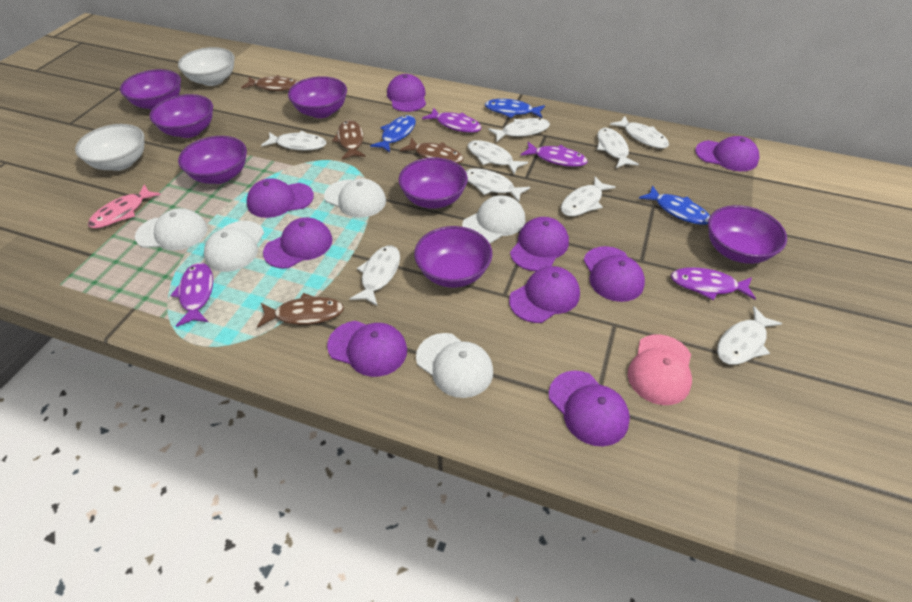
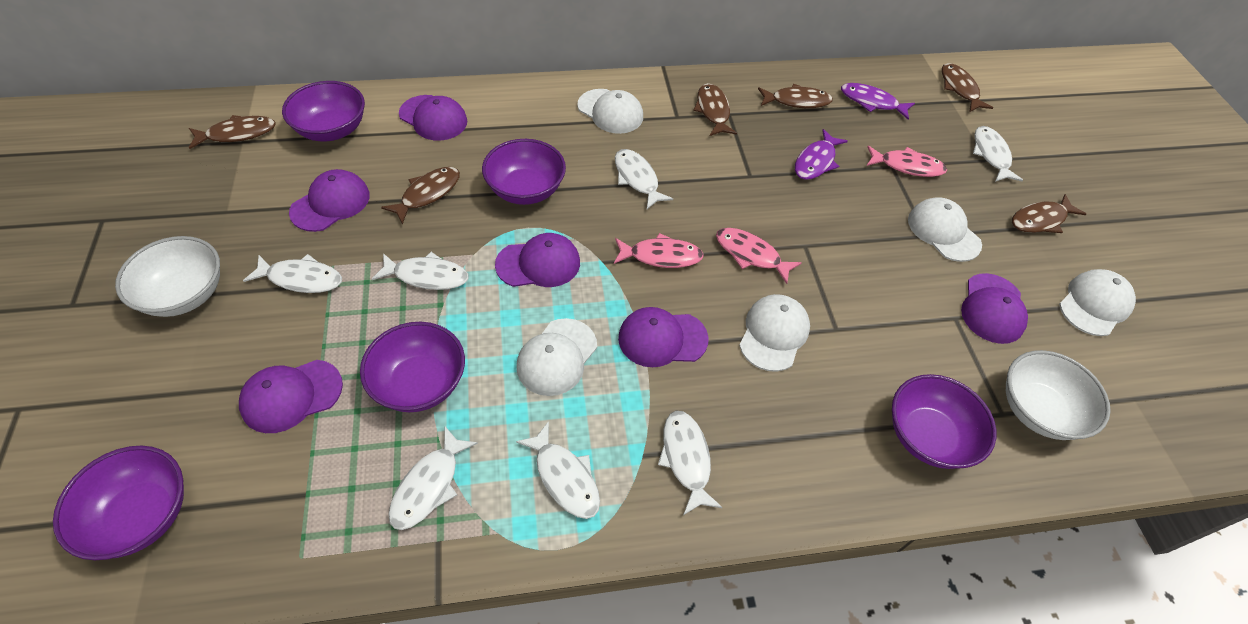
blue fish: [370,115,416,153] [485,99,545,118] [639,185,710,225] = 3 -> none = 0
brown fish: [241,75,298,91] [257,293,344,328] [332,120,366,159] [400,138,464,164] = 4 -> [189,115,276,149] [381,167,460,224] [693,83,737,136] [758,84,833,108] [942,63,993,112] [1012,194,1086,233] = 6
pink cap: [628,334,692,405] = 1 -> none = 0
pink fish: [88,184,161,228] = 1 -> [614,233,704,268] [716,228,802,284] [867,146,947,177] = 3
purple bowl: [120,69,181,110] [149,94,213,138] [178,136,247,184] [288,76,347,118] [398,157,468,209] [414,226,493,288] [708,205,787,264] = 7 -> [53,446,184,560] [282,81,365,141] [360,322,465,412] [482,139,566,205] [892,374,997,469] = 5
purple cap: [247,178,314,218] [263,217,333,269] [327,321,407,377] [387,74,426,112] [509,266,580,323] [510,217,569,271] [549,371,630,446] [584,246,645,302] [695,136,760,171] = 9 -> [239,360,343,433] [289,169,370,232] [399,95,467,141] [495,233,580,287] [618,307,708,367] [961,273,1028,344] = 6
purple fish: [170,263,213,327] [422,108,482,133] [521,142,588,167] [671,267,756,301] = 4 -> [795,129,848,180] [841,83,915,120] = 2
white fish: [261,131,326,150] [350,246,400,306] [466,168,530,202] [468,140,528,174] [488,118,550,141] [561,176,615,216] [597,128,639,168] [610,116,669,149] [717,306,782,365] = 9 -> [243,254,342,293] [372,252,469,290] [388,427,478,530] [516,421,600,519] [615,149,673,209] [658,411,723,515] [973,126,1023,182] = 7

